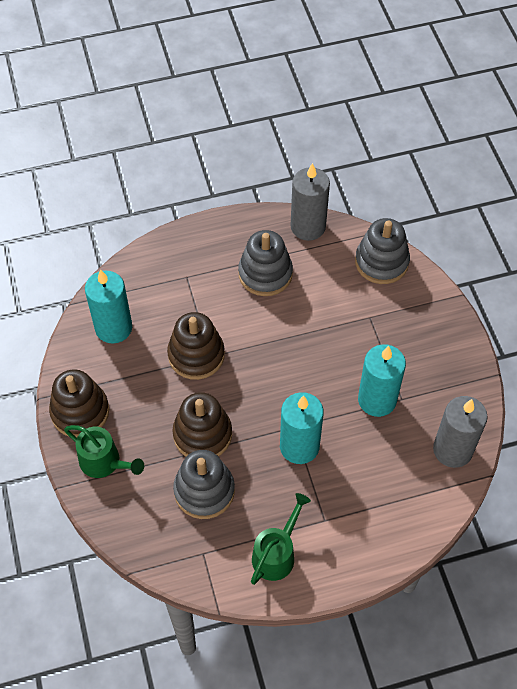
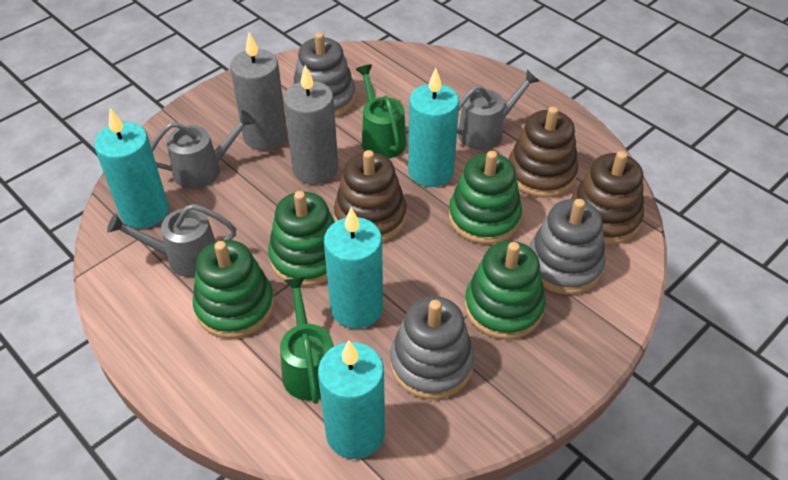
green stacking toy: none = 0 -> [193,240,274,339] [268,191,335,286] [449,151,522,244] [465,241,546,340] = 4
grey watering can: none = 0 -> [107,204,236,277] [151,110,255,189] [457,70,540,150] = 3
turquoise candle: [85,269,132,344] [280,392,324,464] [358,344,406,417] = 3 -> [94,108,169,229] [318,340,385,459] [324,208,383,329] [408,68,459,187] = 4

